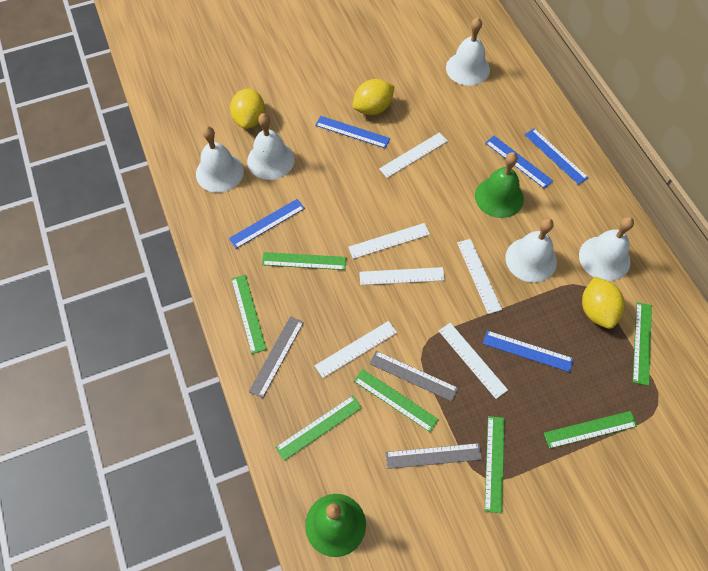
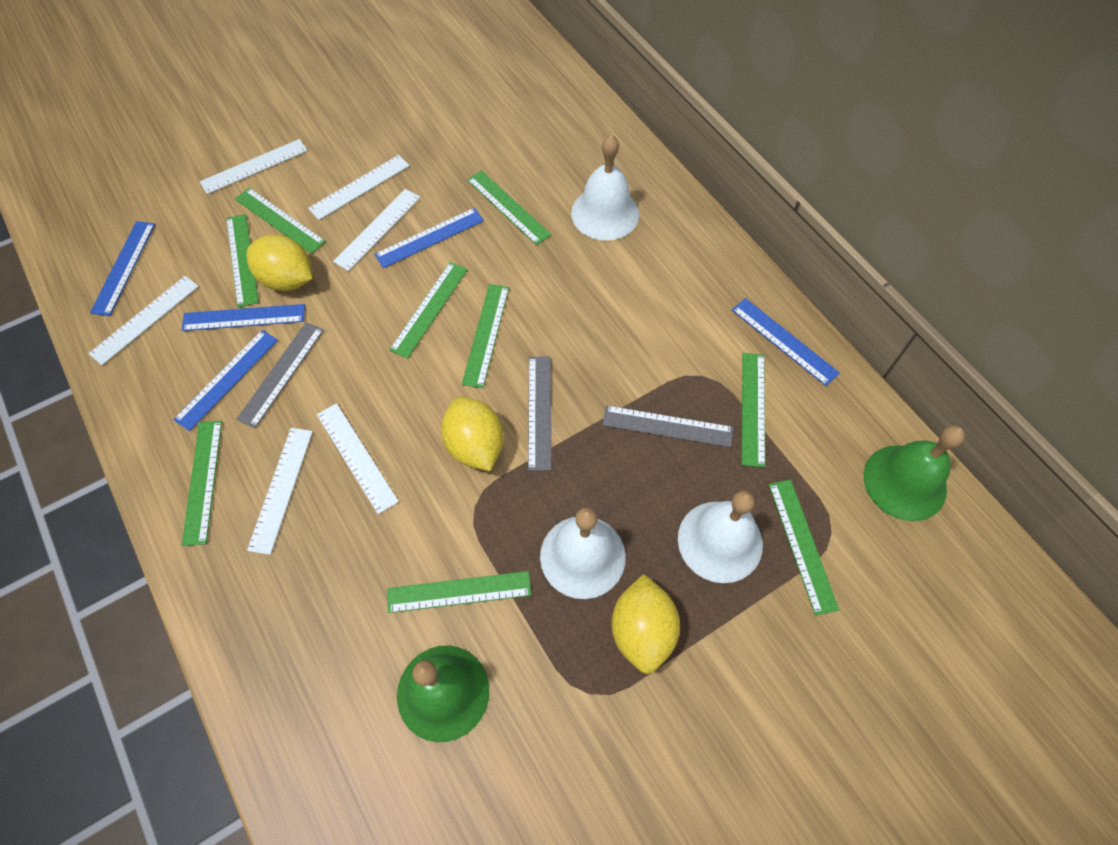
green ruler: [231,275,267,354] [262,252,346,270] [275,395,362,461] [354,369,439,432] [485,416,504,513] [544,411,637,449] [633,302,652,386] = 7 -> [182,421,222,546] [226,214,259,307] [235,188,326,254] [387,571,531,613] [389,262,468,359] [462,284,509,388] [467,170,551,245] [742,353,765,467] [769,480,839,616] = 9
white bell: [196,126,244,193] [247,113,295,180] [446,17,490,86] [506,218,557,283] [579,217,634,281] = 5 -> [540,508,626,599] [571,135,639,241] [678,491,763,583] = 3

